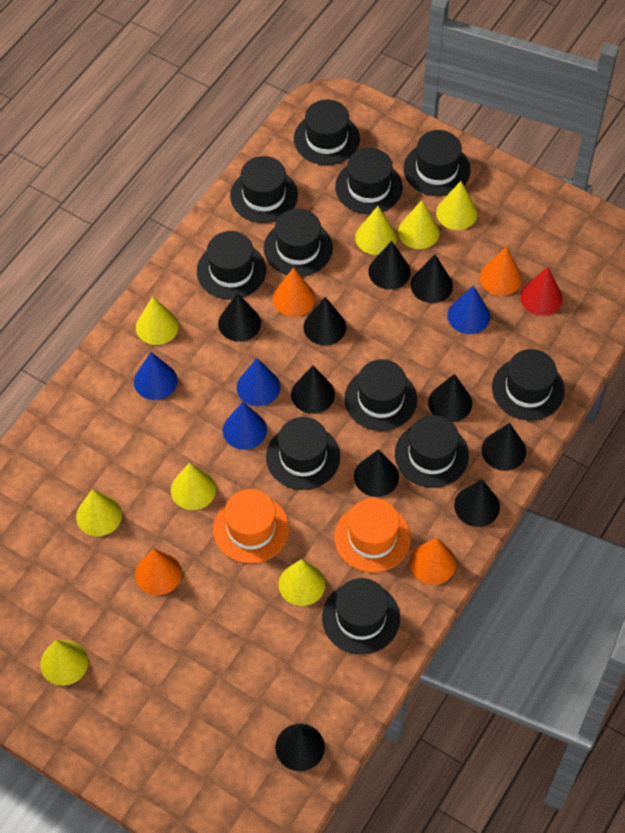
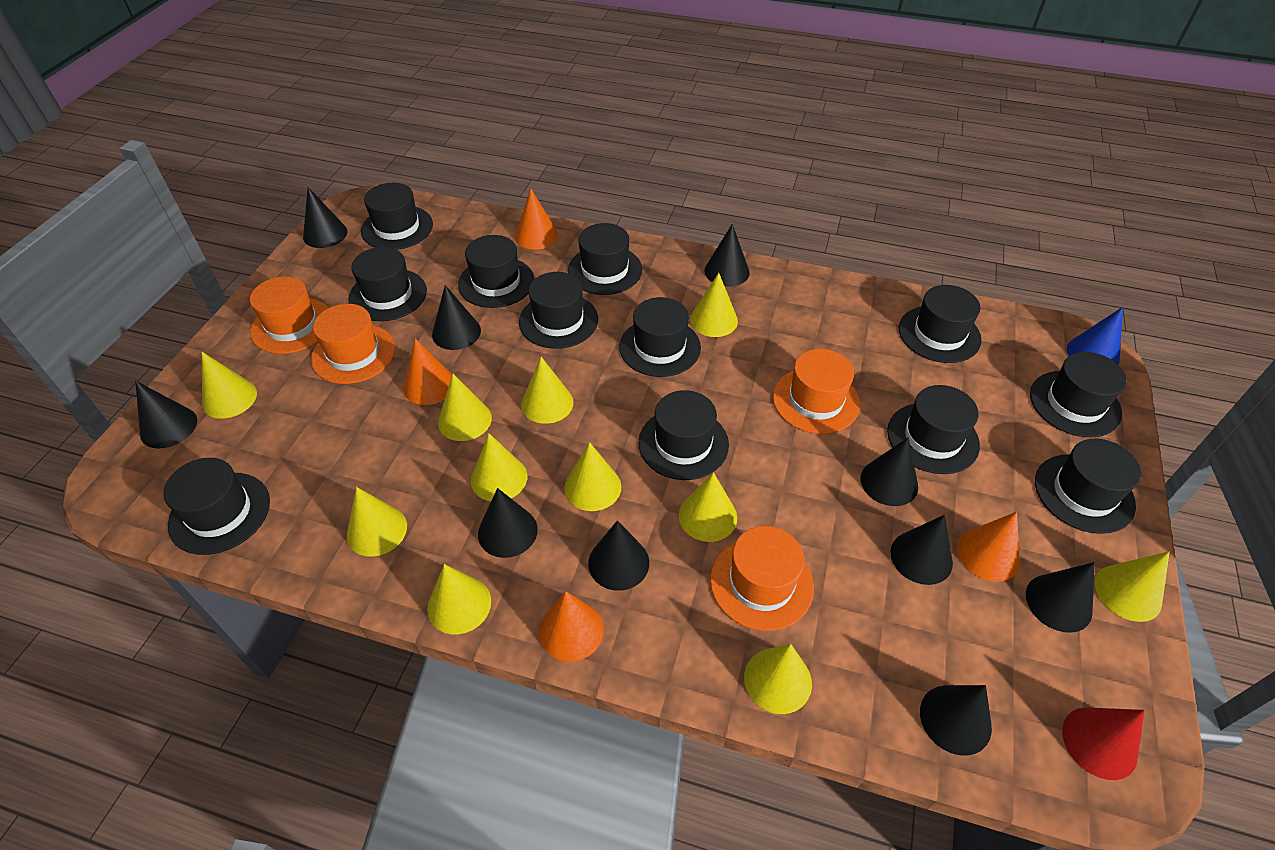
black hat: [197,231,266,300] [230,156,298,223] [264,209,333,277] [266,417,340,490] [294,100,360,165] [322,578,400,655] [335,148,403,214] [344,359,417,431] [395,415,469,488] [403,130,471,196] [492,349,565,421] = 11 -> [163,458,270,555] [348,247,427,321] [361,183,433,250] [458,235,534,308] [519,272,598,349] [568,223,642,295] [619,297,701,377] [638,390,729,480] [887,385,980,474] [899,285,982,363] [1030,352,1126,437] [1035,438,1141,534] = 12
blue cone: [134,352,178,400] [223,402,267,450] [237,358,280,406] [447,285,490,334] = 4 -> [1067,307,1123,365] = 1
orange hat: [213,489,289,563] [334,498,411,572] = 2 -> [250,276,329,354] [311,304,395,384] [710,526,814,631] [773,349,860,434] = 4
yellow cone: [40,640,88,686] [76,489,122,536] [136,296,179,345] [171,463,216,510] [279,559,325,606] [355,206,397,255] [398,200,440,249] [436,181,477,230] = 8 -> [202,352,257,419] [347,487,407,557] [427,564,491,635] [438,374,492,441] [471,433,527,501] [521,357,574,424] [564,442,621,511] [679,472,737,542] [690,273,738,337] [744,644,812,714] [1095,552,1170,622] = 11

